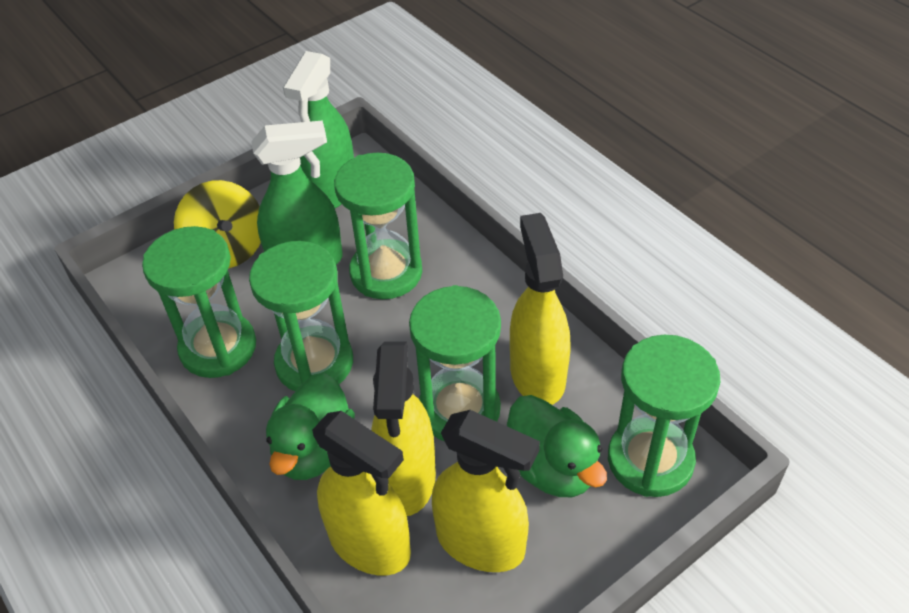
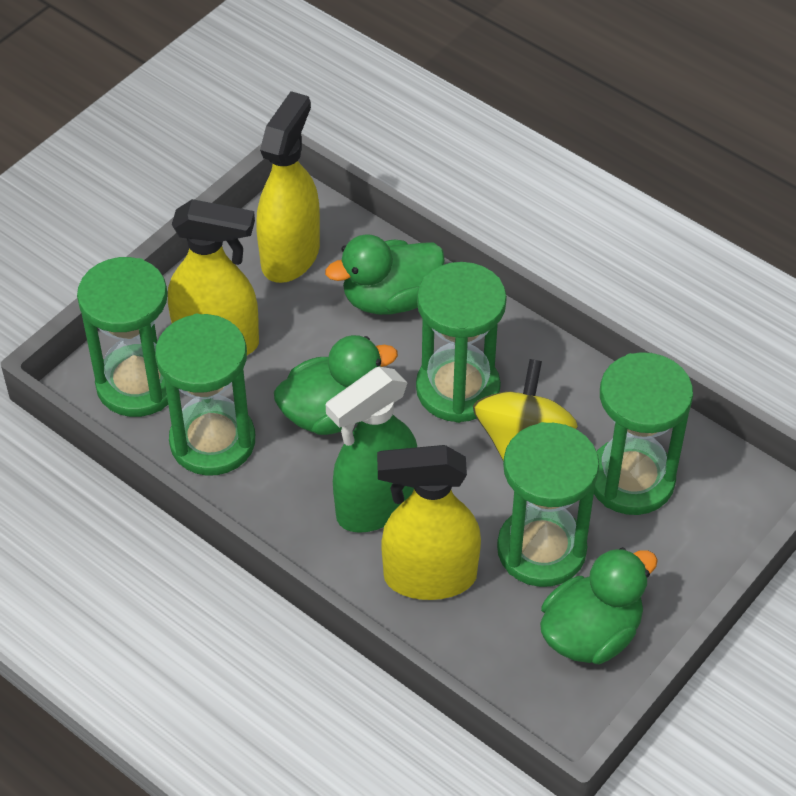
green duck: [266,373,355,480] [507,395,607,497] = 2 -> [274,335,398,435] [325,234,445,315] [540,547,658,664] = 3
green spray bottle: [251,120,343,265] [283,51,354,208] = 2 -> [326,367,417,533] = 1
yellow spray bottle: [312,411,411,575] [371,342,436,516] [432,410,540,572] [510,213,571,405] = 4 -> [168,199,259,355] [256,91,320,283] [377,445,481,600] = 3

